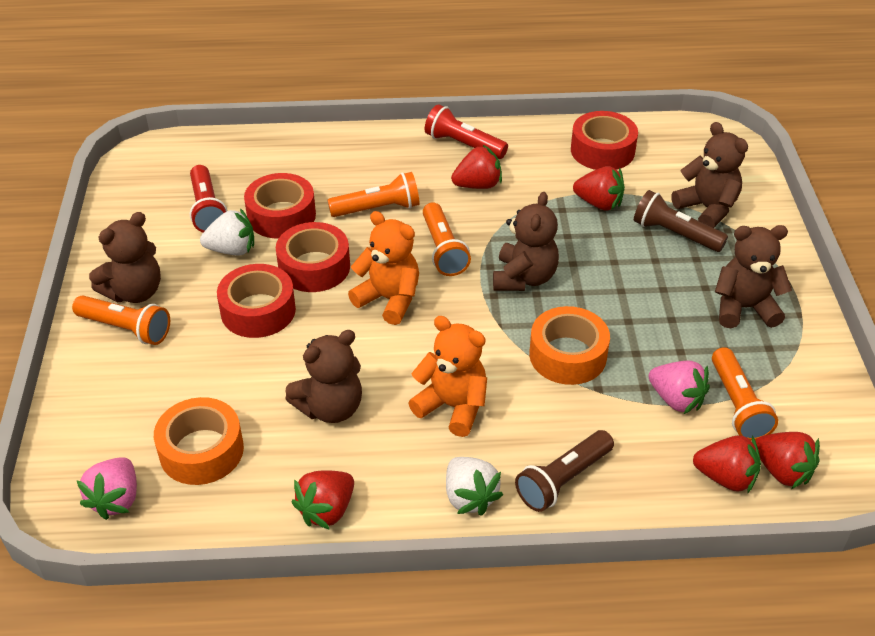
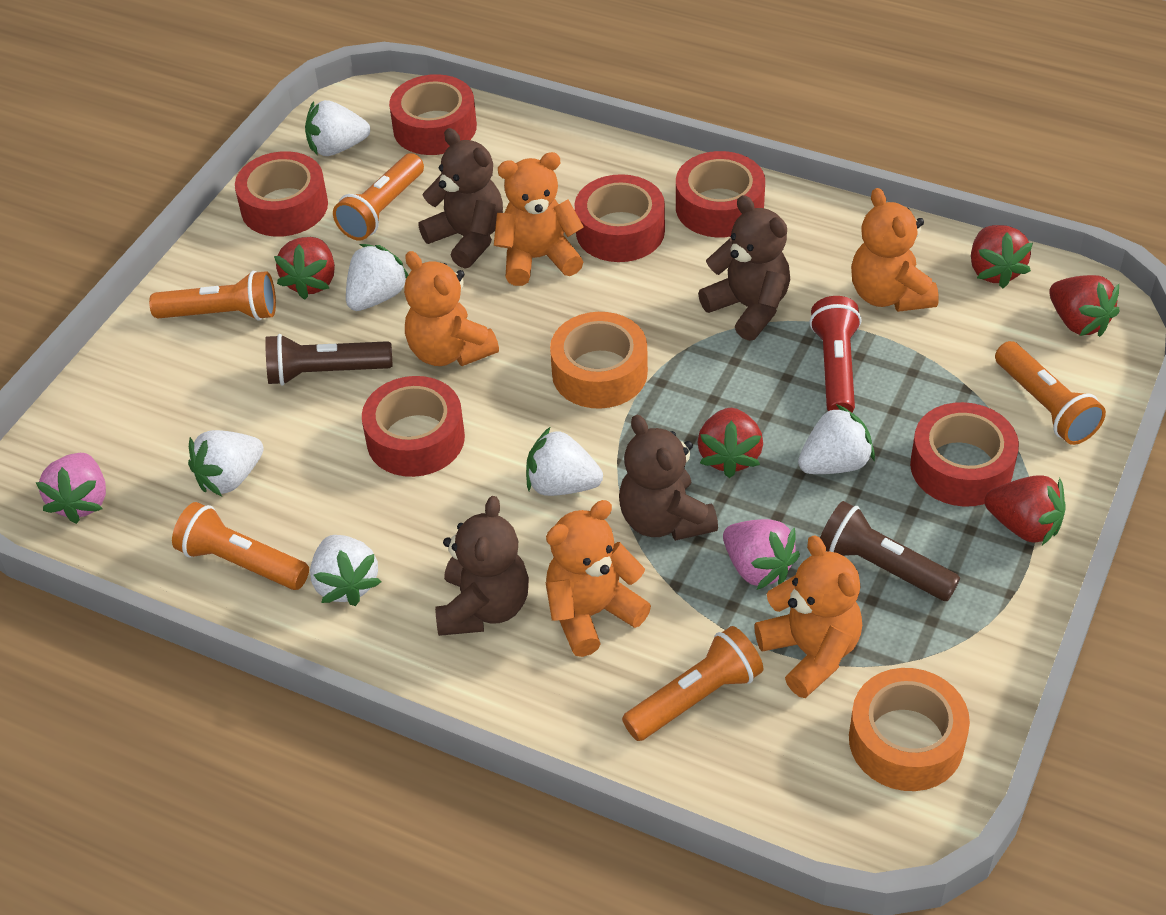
brown teddy bear: [89,212,161,303] [285,330,362,423] [493,192,559,291] [671,122,748,228] [715,225,792,328] = 5 -> [418,128,503,269] [435,496,529,636] [619,415,718,541] [698,195,790,341] = 4
orange flashlight: [72,295,170,345] [328,172,420,217] [423,203,471,276] [712,347,778,441] = 4 -> [149,271,276,321] [172,502,309,590] [333,153,424,241] [622,626,763,741] [995,341,1106,445] = 5
orange teddy bear: [348,211,419,325] [409,316,487,437] = 2 -> [404,251,499,366] [494,152,584,286] [546,500,651,657] [754,535,862,698] [851,188,939,312] = 5
red flashlight: [190,165,228,232] [425,104,508,159] = 2 -> [809,296,861,413] = 1
red tape: [217,264,296,338] [244,173,316,238] [276,222,350,292] [571,111,638,170] = 4 -> [235,151,328,237] [362,376,465,477] [389,74,477,155] [575,174,665,262] [676,151,765,237] [910,402,1019,507] = 6
white strawberry: [200,208,254,255] [446,457,503,516] = 2 -> [188,430,264,496] [305,100,370,156] [310,535,381,606] [346,244,408,311] [526,427,603,496] [798,404,875,474] = 6

